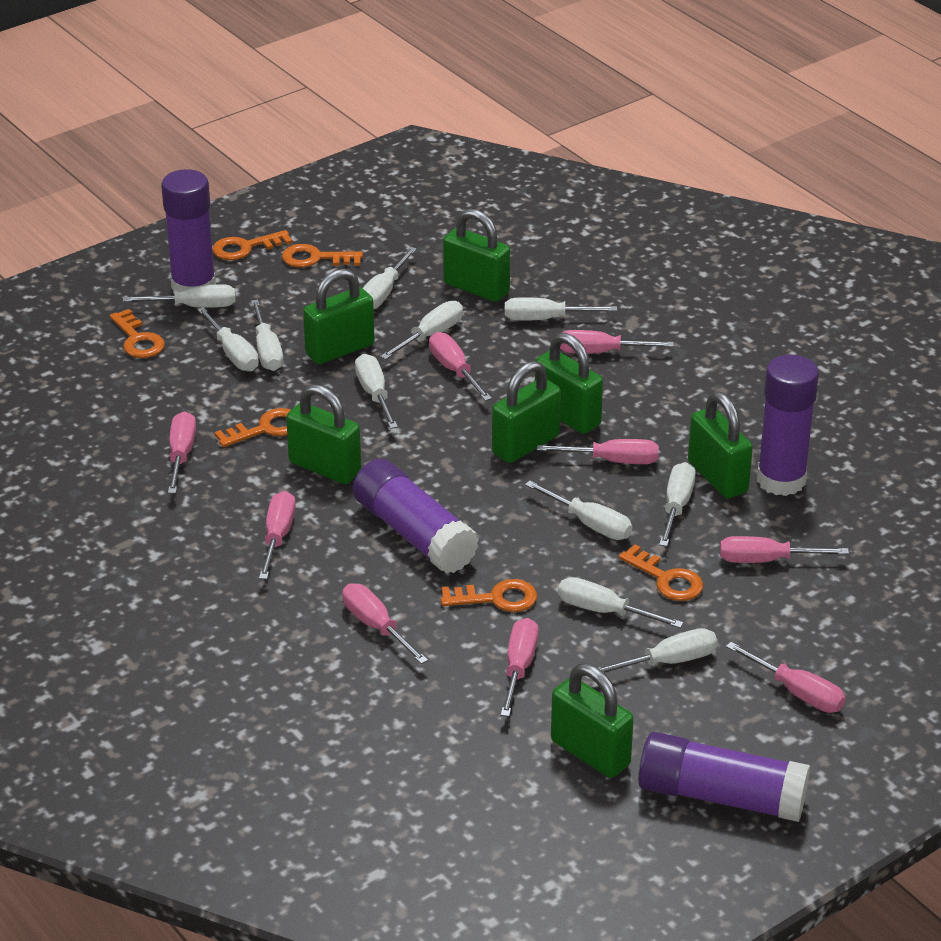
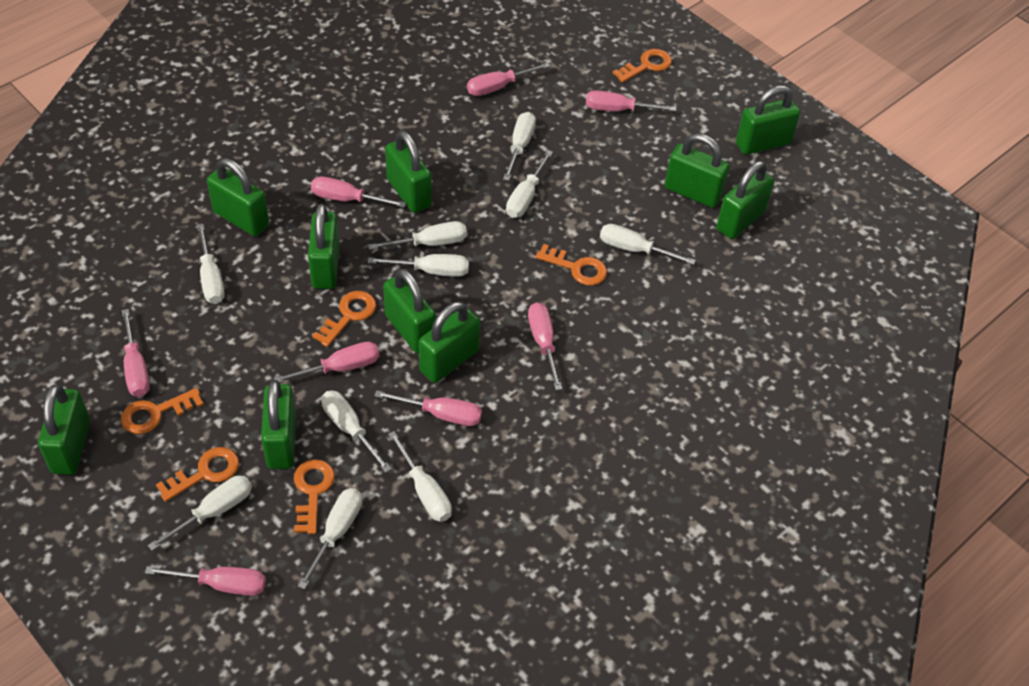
green padlock: [286,384,361,484] [303,269,375,364] [443,209,510,302] [492,361,561,463] [535,333,603,434] [551,664,634,778] [688,392,753,499] = 7 -> [38,385,90,475] [207,158,269,236] [261,380,296,469] [308,204,340,289] [383,269,436,353] [385,131,432,213] [419,302,480,383] [665,134,730,208] [717,161,774,239] [736,85,800,155] = 10
pink screwdriver: [168,411,196,494] [259,491,296,580] [342,583,428,664] [429,332,492,401] [500,618,538,717] [537,439,659,464] [560,330,674,354] [720,536,849,563] [726,642,846,713] = 9 -> [122,309,150,397] [145,566,266,596] [274,342,379,383] [311,177,406,207] [374,390,482,426] [467,63,550,96] [528,302,562,390] [586,90,676,111] = 8
purple glue stick: [161,169,216,294] [353,459,479,574] [638,732,810,822] [757,355,819,496] = 4 -> none = 0
white screwdriver: [123,284,236,308] [197,307,259,371] [251,300,283,371] [355,354,398,429] [363,247,417,309] [380,301,463,360] [505,297,618,321] [525,480,632,540] [558,577,684,628] [599,628,717,673] [659,462,696,547] = 11 -> [148,475,252,551] [197,224,225,304] [298,488,362,589] [321,390,391,473] [368,221,467,250] [368,254,469,277] [388,431,452,522] [503,112,536,181] [506,150,553,218] [600,224,696,265] = 10

